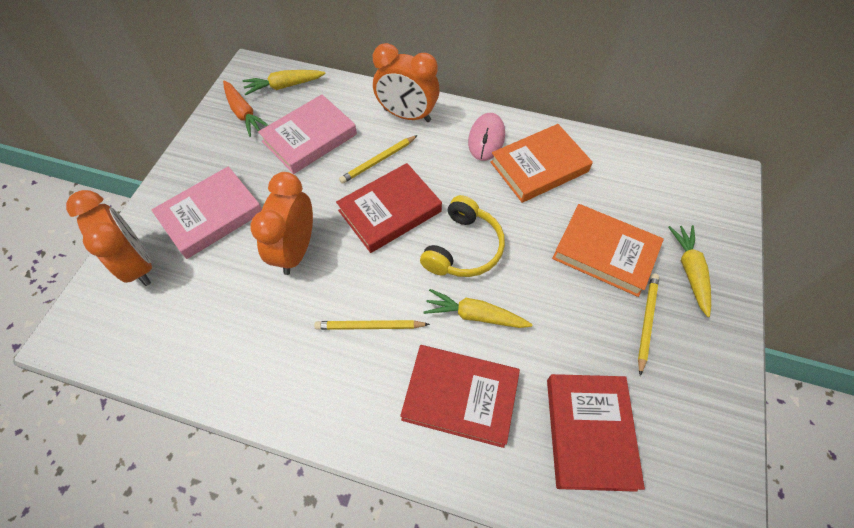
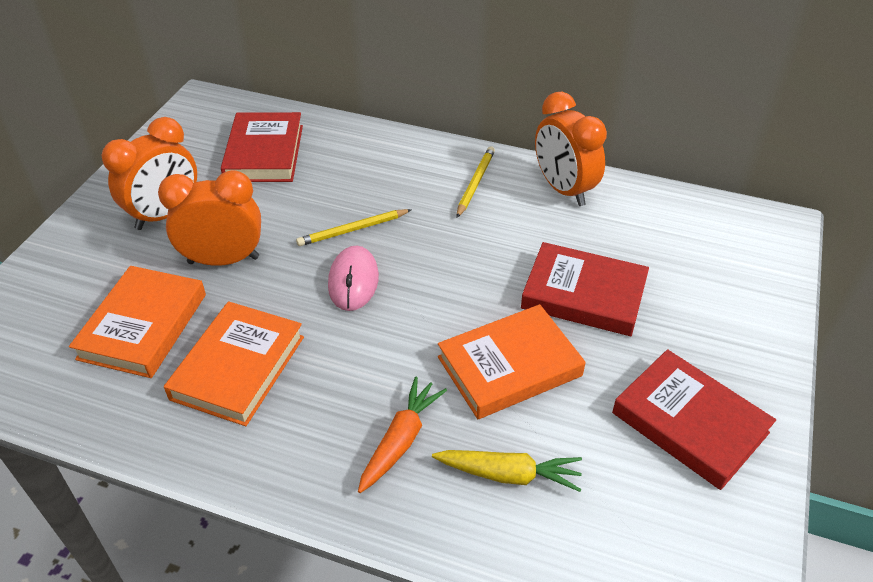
orange book: [490,124,593,203] [552,204,664,297] = 2 -> [69,266,206,378] [164,301,304,426] [438,304,586,419] = 3
pink book: [151,166,262,259] [258,94,357,174] = 2 -> none = 0
yellow carrot: [242,70,326,96] [424,289,532,328] [668,225,711,317] = 3 -> [432,450,582,492] = 1
yellow headphones: [420,195,505,277] = 1 -> none = 0
yellow pencil: [314,320,430,330] [339,135,418,184] [638,273,659,376] = 3 -> [296,209,412,246] [457,146,495,218] = 2

